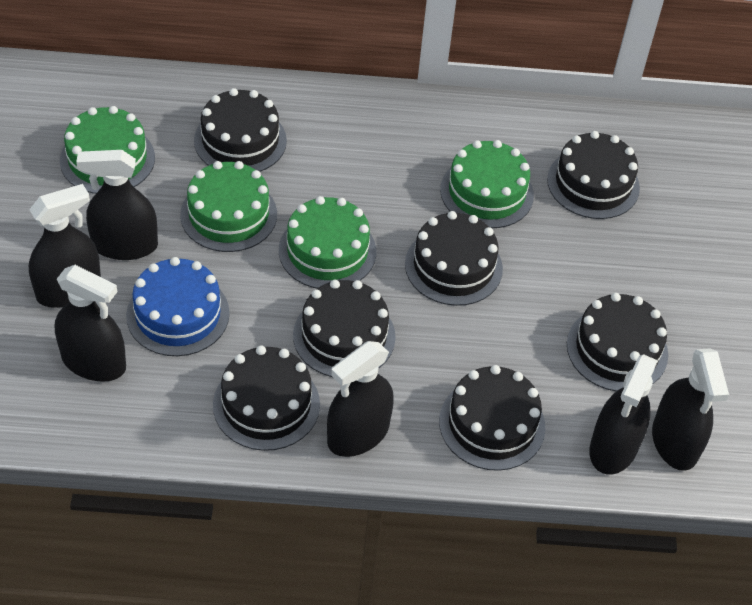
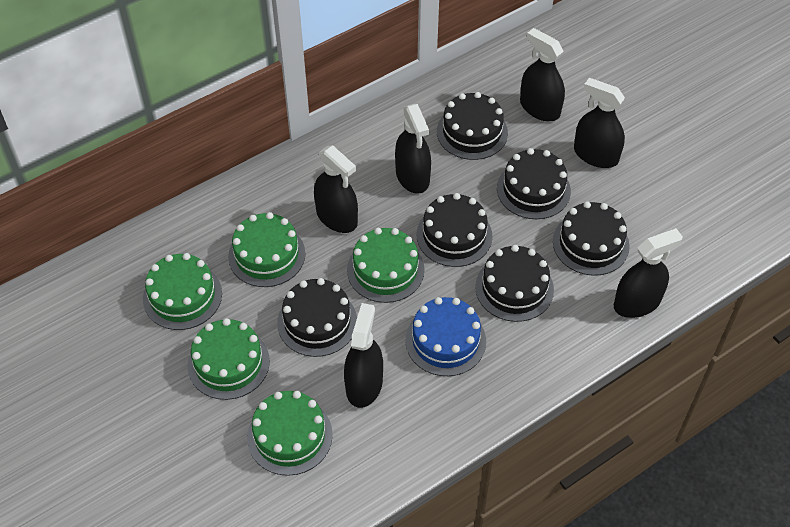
black cake: [194,88,287,172] [213,345,320,451] [293,280,396,377] [405,211,503,306] [439,365,545,471] [547,131,640,219] [567,293,668,391] = 7 -> [277,278,357,357] [416,193,492,267] [437,92,508,160] [475,245,554,322] [497,148,571,219] [553,201,630,275] = 6
green cake: [60,106,155,194] [180,161,277,252] [279,196,376,288] [440,140,534,228] = 4 -> [143,253,222,330] [188,318,270,400] [228,212,305,287] [247,391,333,476] [347,228,425,303] = 5

